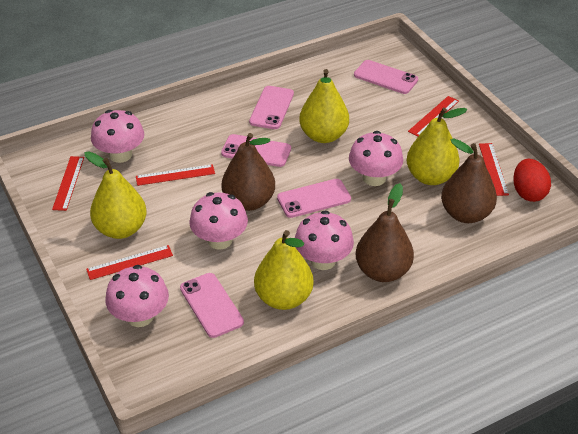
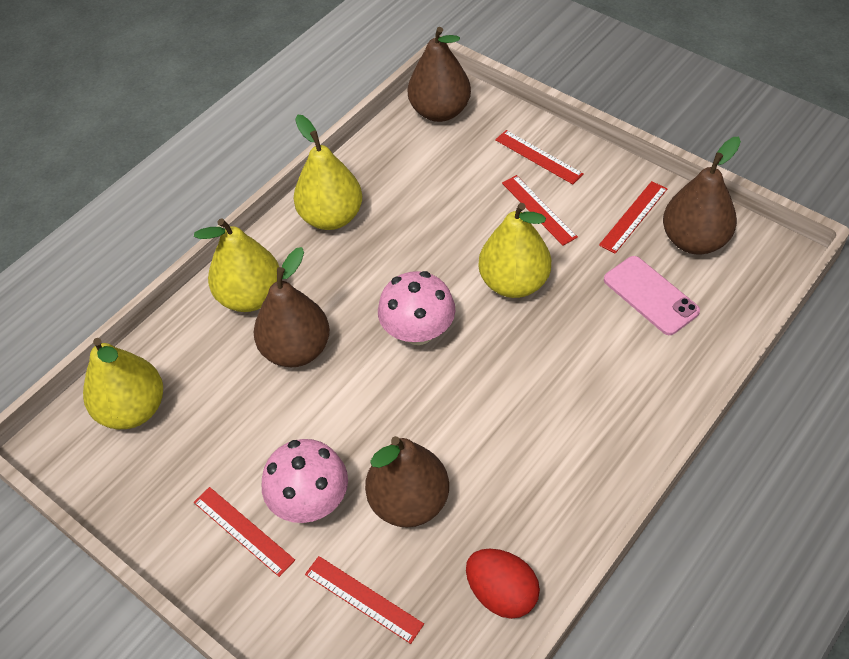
brown pear: [222,133,275,211] [356,183,414,282] [441,138,497,223] = 3 -> [254,247,330,367] [365,436,449,527] [408,27,471,122] [663,137,741,254] = 4
pink mushroom: [91,110,144,163] [105,265,169,327] [189,192,248,250] [295,210,354,270] [349,131,403,186] = 5 -> [261,439,348,523] [378,271,455,345] = 2
pink phone: [180,273,244,338] [221,134,291,167] [249,86,294,129] [277,179,351,218] [354,60,418,94] = 5 -> [604,256,700,335] = 1

